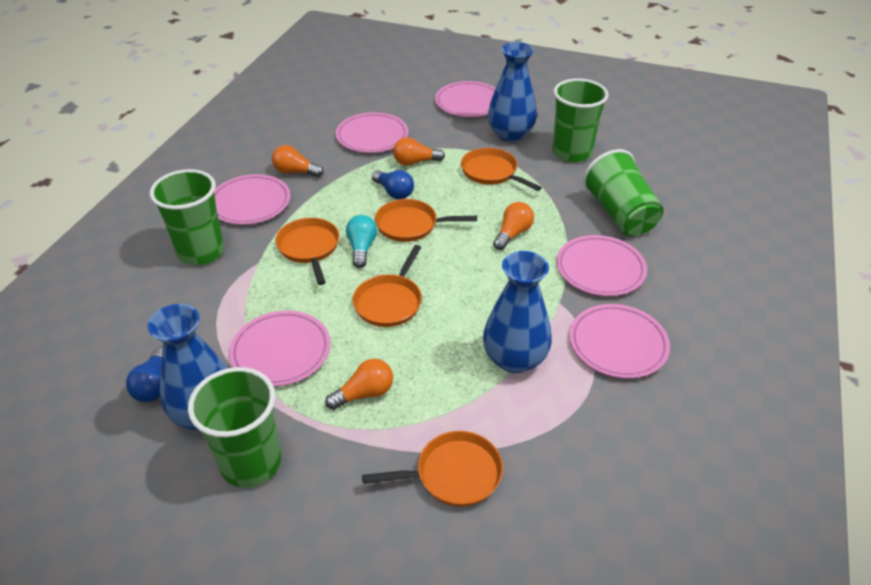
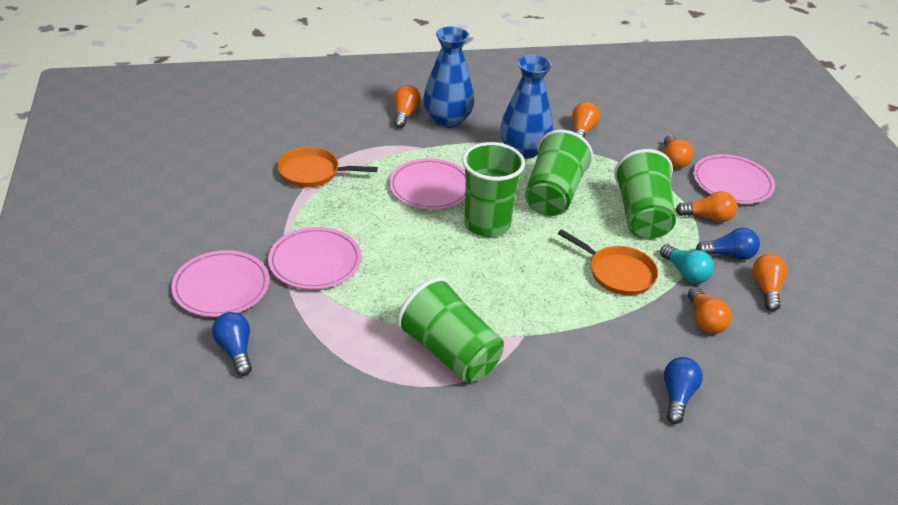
blue light bulb: [126,347,163,402] [372,170,414,199] = 2 -> [212,312,252,376] [664,357,703,424] [696,228,760,260] = 3
blue vase: [148,304,228,430] [483,251,552,373] [488,42,537,142] = 3 -> [423,26,474,128] [500,55,553,159] = 2
orange light bulb: [272,145,323,177] [325,359,393,410] [393,137,445,166] [493,202,534,250] = 4 -> [394,85,421,128] [572,102,600,138] [664,135,693,168] [676,191,737,222] [688,287,732,334] [752,254,788,311] = 6
orange pan: [275,218,339,285] [353,245,422,327] [362,431,503,507] [375,199,477,242] [461,148,542,191] = 5 -> [277,147,378,188] [558,229,658,295] = 2
pink plate: [214,174,291,225] [229,311,330,386] [336,112,408,153] [435,81,496,117] [556,235,647,296] [570,304,670,378] = 6 -> [171,250,269,317] [268,227,361,289] [389,158,466,210] [693,154,775,204] = 4

